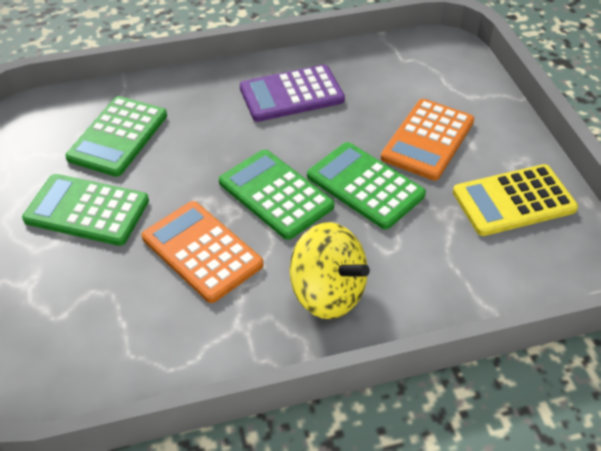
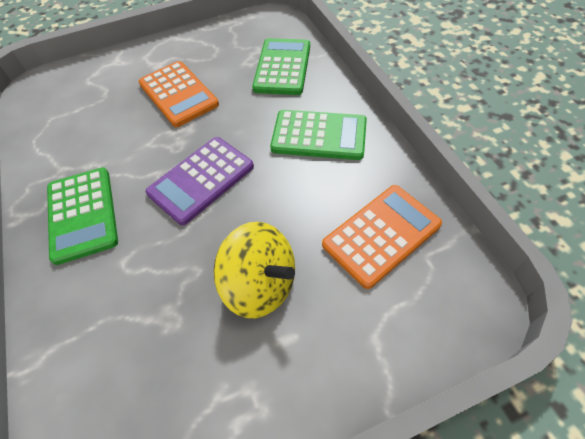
green calculator: [22,174,149,246] [65,96,167,177] [219,149,334,240] [307,142,426,230] = 4 -> [47,167,118,265] [252,38,310,95] [270,110,367,160] = 3
yellow calculator: [453,164,578,236] = 1 -> none = 0

